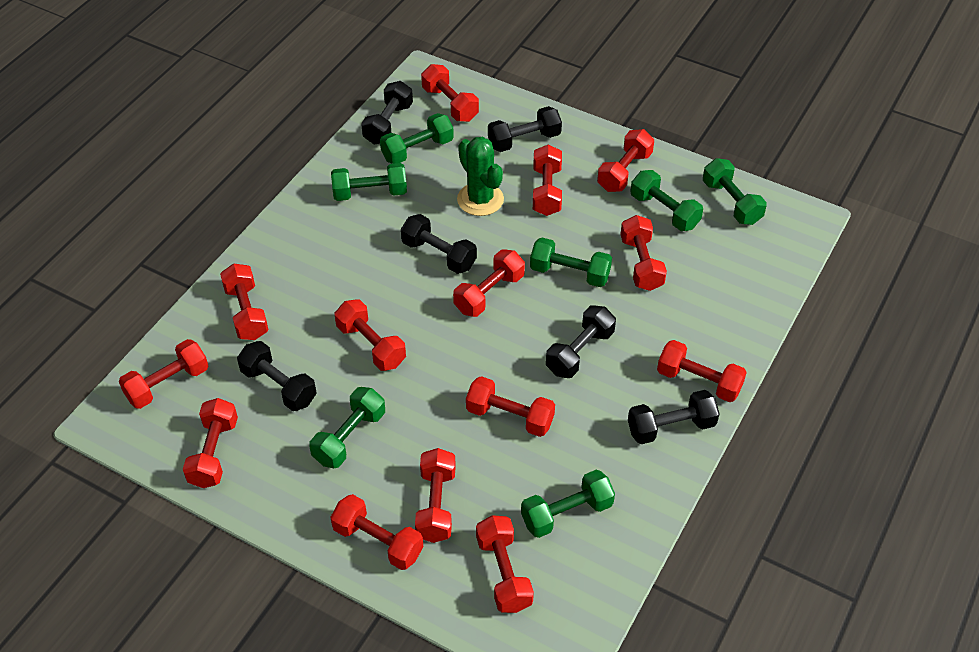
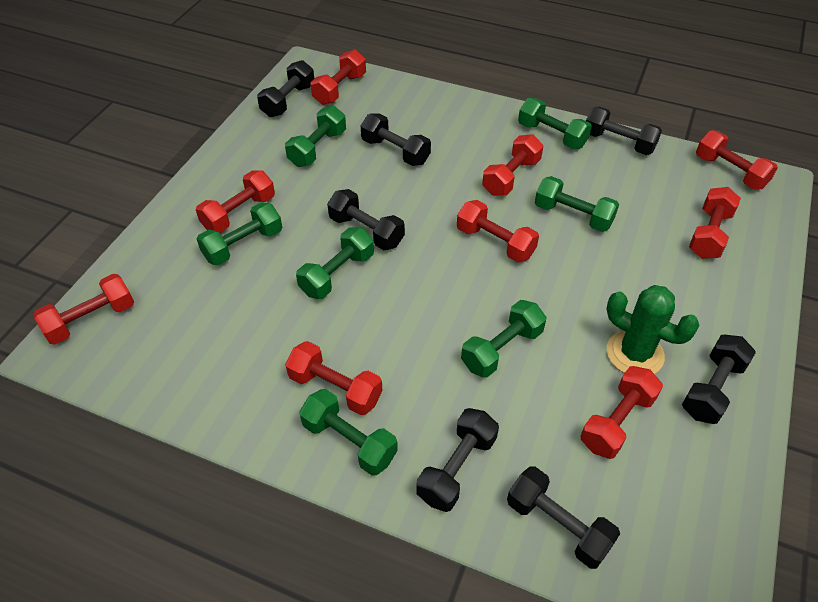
black dumbbell: [237,341,317,411] [361,81,413,145] [401,214,477,274] [488,106,562,152] [546,305,616,378] [628,390,720,444] = 6 -> [257,60,314,117] [327,189,405,250] [361,114,431,166] [417,408,499,512] [507,466,620,569] [586,107,662,155] [682,334,756,424] = 7
red dumbbell: [119,339,208,409] [183,398,238,488] [220,263,268,340] [330,494,423,570] [335,299,406,371] [415,448,456,543] [421,64,479,122] [453,249,525,317] [466,376,555,437] [476,515,534,613] [533,145,562,216] [597,129,654,192] [620,215,667,291] [657,340,747,402] = 14 -> [33,274,134,344] [196,170,275,233] [285,341,382,415] [311,50,366,105] [457,200,539,263] [482,134,543,196] [580,366,663,459] [689,187,741,259] [696,130,778,189] = 9

